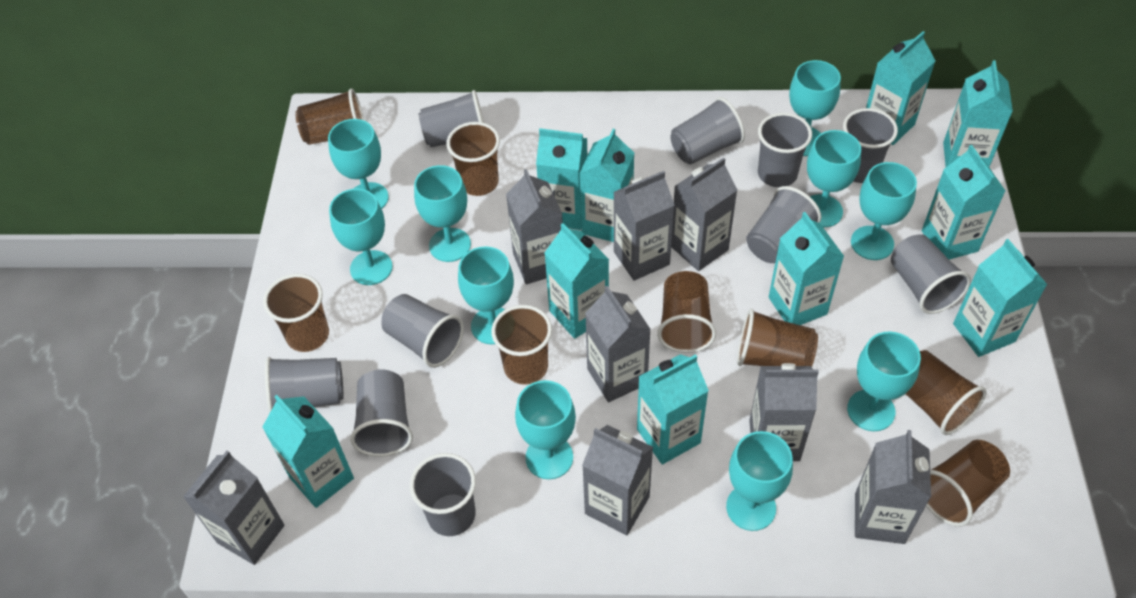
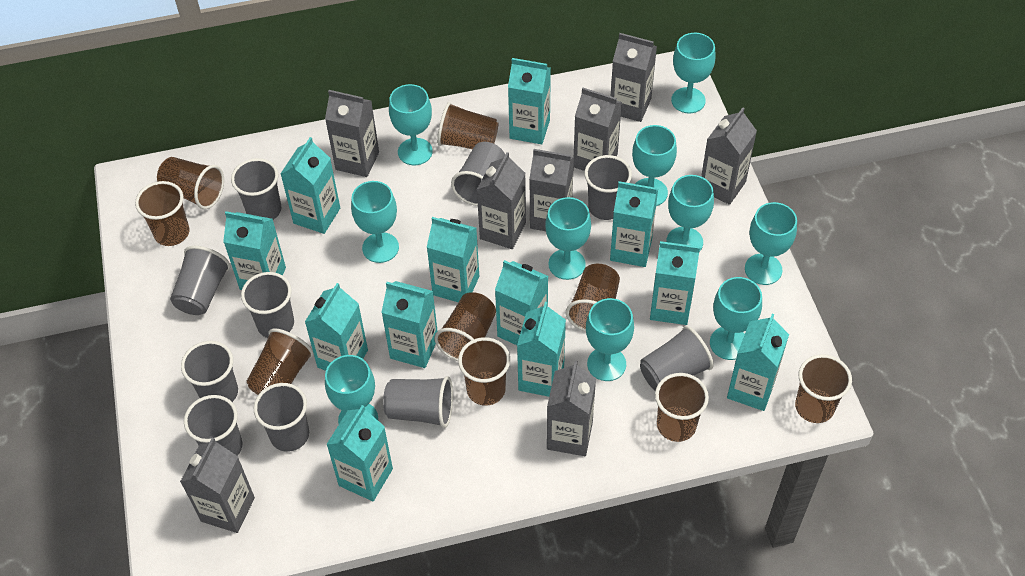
brown cup: [263,274,329,352] [295,88,364,145] [447,122,500,196] [491,305,552,385] [657,271,716,353] [737,308,818,367] [906,350,987,435] [926,440,1010,527] = 8 -> [135,181,190,246] [157,157,224,209] [247,329,314,395] [434,292,496,361] [437,102,498,149] [458,337,510,406] [566,264,620,332] [655,373,709,442] [795,354,852,423] = 9
turquoise carton: [262,395,354,508] [536,128,587,230] [545,223,609,339] [579,129,634,242] [637,354,709,464] [769,212,844,325] [866,31,935,145] [922,145,1005,259] [943,60,1013,167] [953,239,1047,357] = 10 -> [223,211,286,290] [281,137,340,234] [305,283,368,371] [326,405,393,501] [381,281,437,368] [427,217,479,302] [495,260,548,345] [508,58,551,144] [517,302,566,397] [610,181,658,267] [650,241,700,325] [727,314,789,411] = 12

